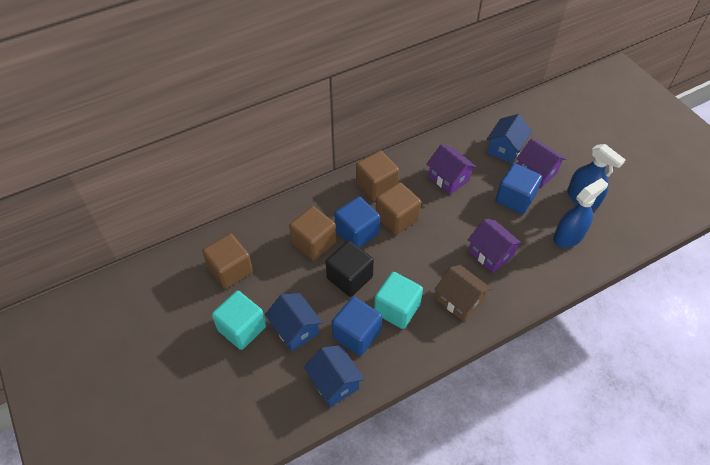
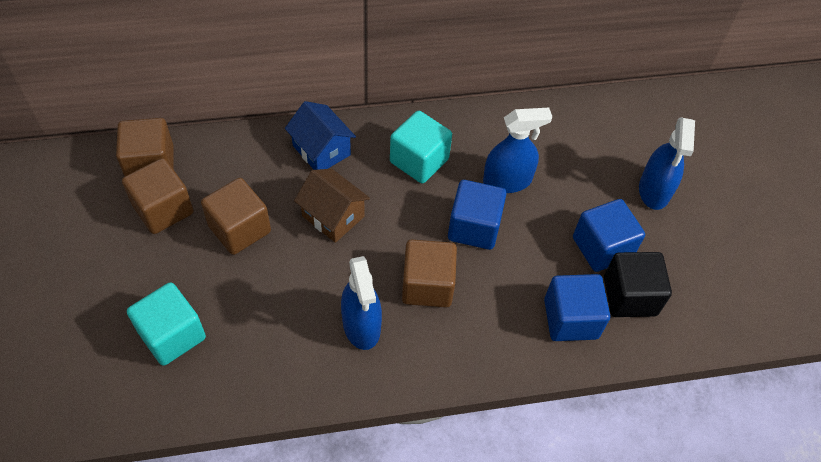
blue house: [265,293,323,352] [304,345,364,407] [487,114,532,164] = 3 -> [285,101,356,170] = 1
blue spray bottle: [553,178,608,248] [567,144,626,209] = 2 -> [341,256,382,350] [483,108,553,193] [639,117,695,210] = 3
purple house: [427,144,477,195] [468,219,522,273] [517,139,566,188] = 3 -> none = 0

